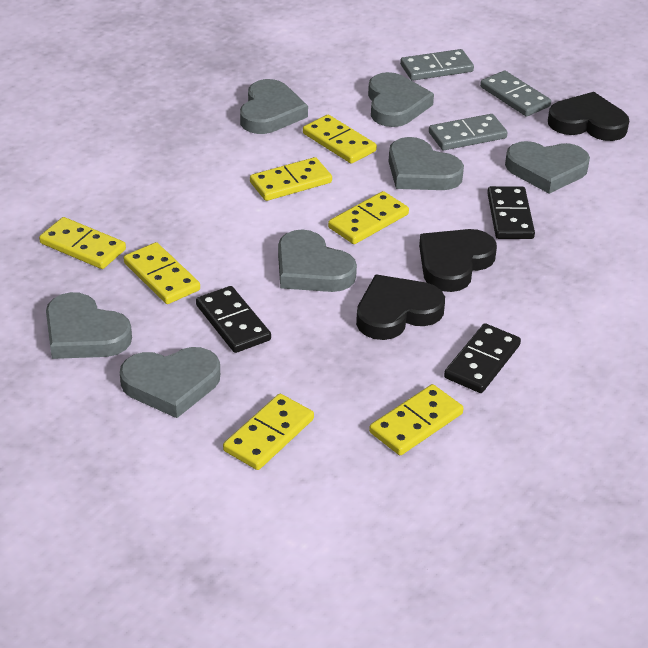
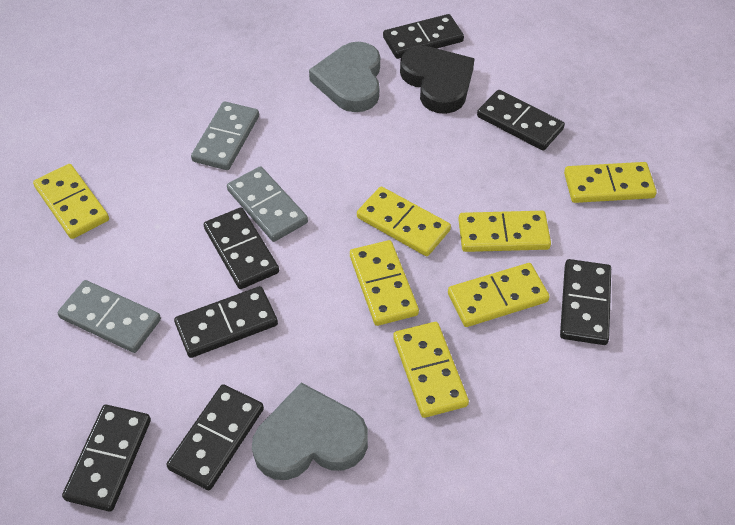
black domino: [196,286,271,353] [444,323,521,393] [487,186,535,239] = 3 -> [62,405,151,512] [166,384,264,490] [174,286,278,358] [204,207,279,289] [383,14,464,59] [477,90,565,151] [560,259,611,345] = 7
black heart: [356,275,445,340] [419,229,497,292] [548,92,629,141] = 3 -> [400,46,475,114] = 1
grey heart: [46,292,132,359] [120,347,220,418] [240,79,308,134] [278,230,357,292] [368,72,434,127] [389,137,464,190] [505,141,590,194] = 7 -> [252,382,368,480] [309,42,380,112] = 2

